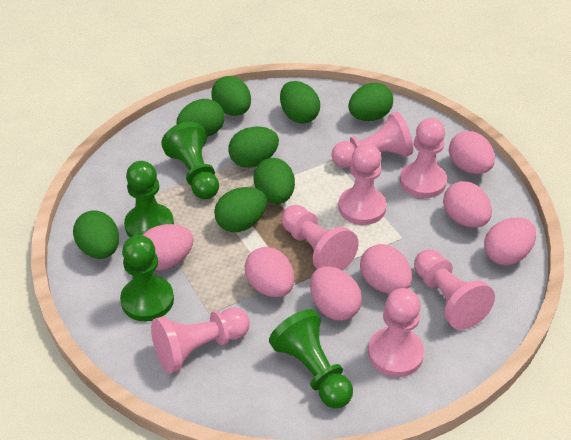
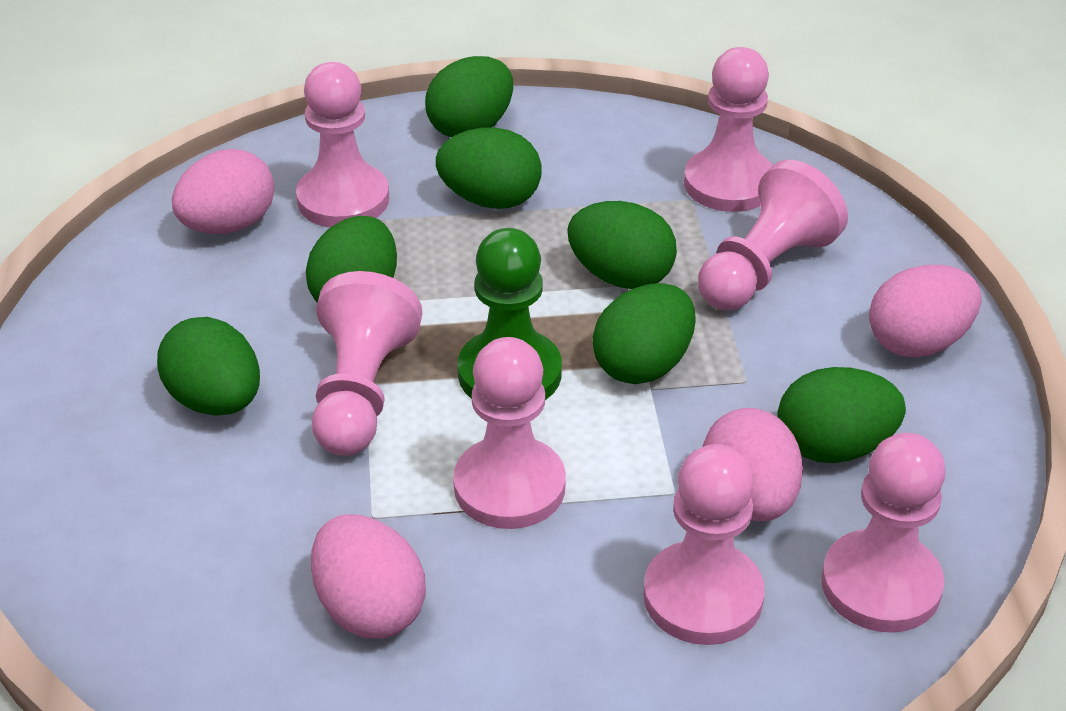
green egg: [73,211,119,259] [176,99,225,137] [211,76,251,116] [214,187,267,232] [228,127,279,168] [254,158,295,204] [280,81,320,124] [348,83,393,121] = 8 -> [157,317,260,416] [306,216,397,303] [425,56,513,137] [436,128,542,209] [567,201,677,289] [593,283,695,384] [778,367,906,463] = 7
green pawn: [120,235,174,321] [124,161,174,237] [161,122,219,199] [269,309,353,408] = 4 -> [457,228,562,400] = 1
pink egg: [143,224,194,271] [245,247,294,297] [310,266,362,321] [360,244,412,294] [443,181,492,228] [449,131,495,174] [484,218,536,265] = 7 -> [172,149,274,234] [311,514,426,639] [702,408,803,521] [869,265,982,357] = 4

